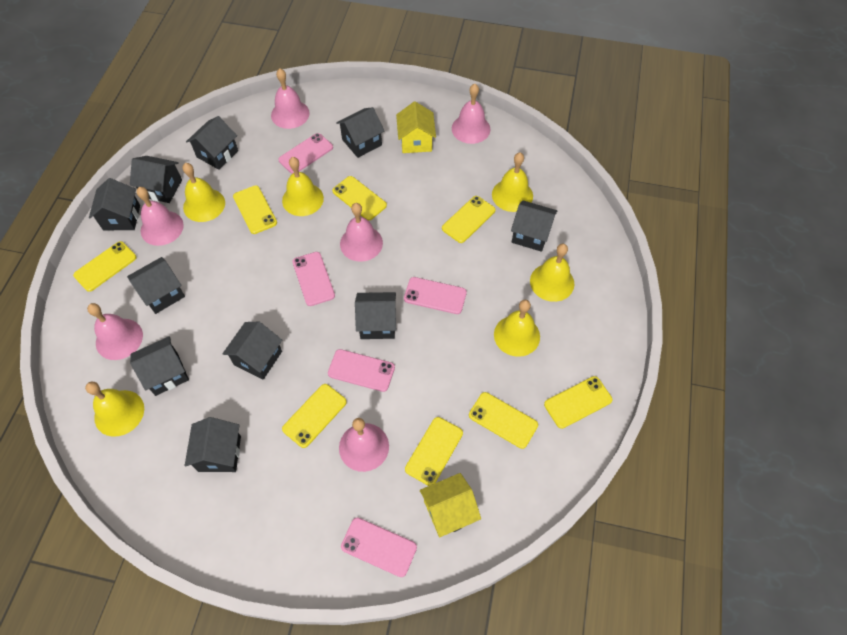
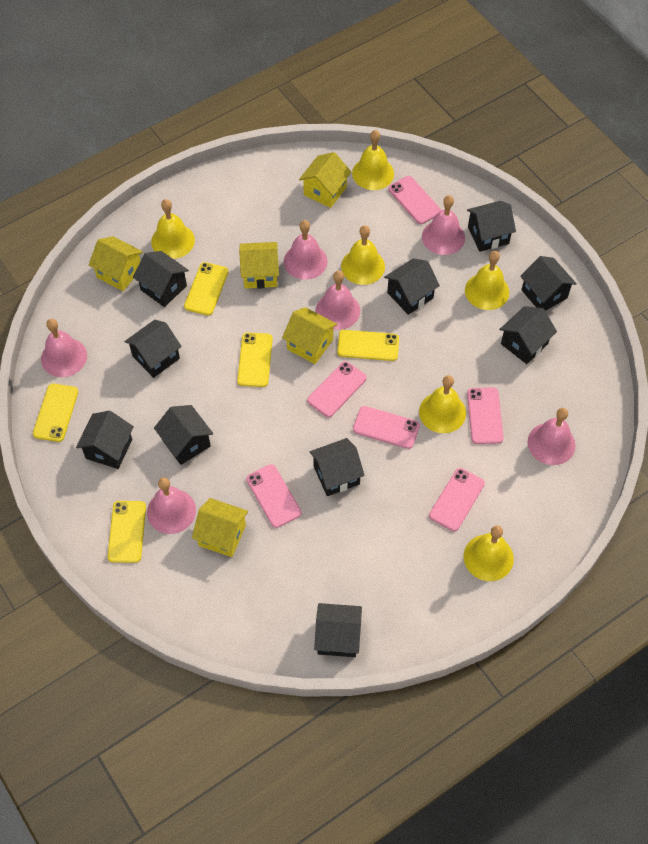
pink phone: [278,133,333,174] [292,252,335,306] [328,349,395,392] [341,517,417,577] [404,277,467,314] = 5 -> [246,464,301,528] [307,361,367,417] [353,406,420,449] [388,176,441,224] [429,468,485,531] [467,387,504,444] = 6
yellow house: [396,102,436,153] [420,473,481,537] = 2 -> [89,236,143,291] [192,498,248,557] [239,242,279,289] [282,307,337,364] [299,152,351,208] = 5
yellow phone: [73,241,137,292] [233,185,277,234] [282,384,346,448] [332,176,387,221] [405,417,463,486] [442,196,496,243] [469,392,538,449] [544,376,613,429] = 8 -> [33,384,78,442] [108,501,146,563] [184,262,229,315] [237,333,273,387] [337,330,399,361] = 5

